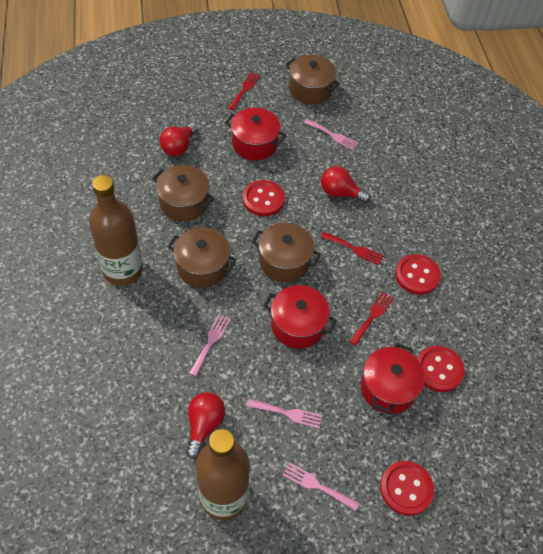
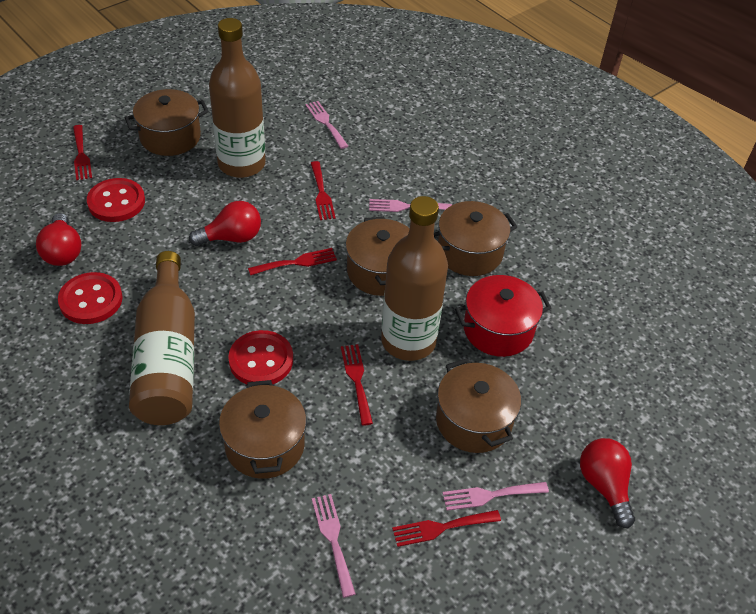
brown bottle: [89,175,143,286] [196,429,250,520] = 2 -> [129,251,195,425] [209,18,265,178] [381,196,448,361] = 3
brown pot: [152,165,214,222] [168,227,237,288] [252,223,321,282] [285,55,340,104] = 4 -> [125,89,209,156] [219,380,306,479] [345,216,410,296] [434,201,518,276] [436,358,521,453] = 5
red button: [243,180,285,216] [380,461,434,516] [395,254,441,295] [417,346,465,392] = 4 -> [58,272,123,324] [87,178,145,222] [228,330,293,384] = 3
red fork: [228,72,260,110] [320,232,384,265] [349,292,394,346] = 3 -> [73,125,92,180] [248,248,337,275] [311,161,336,220] [341,344,373,426] [392,510,501,547] = 5
red pot: [225,108,286,161] [264,285,337,349] [361,343,425,414] = 3 -> [455,275,551,357] = 1

